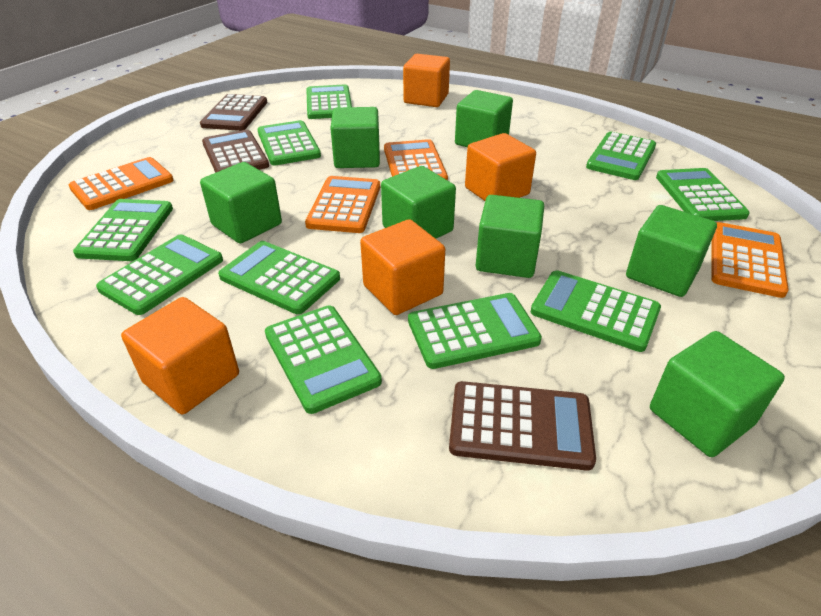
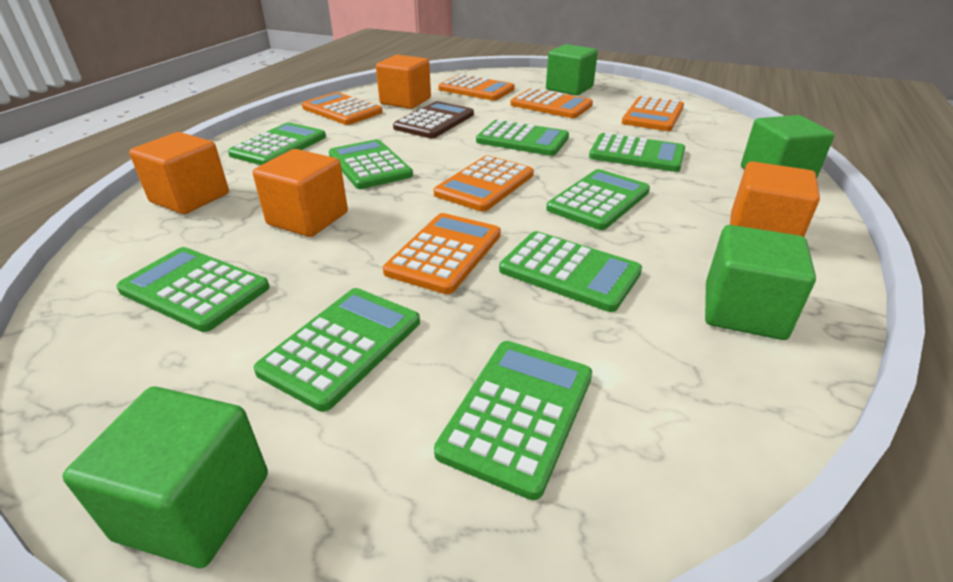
brown calculator: [200,94,267,131] [202,130,269,173] [449,381,596,471] = 3 -> [393,101,474,138] = 1
green calculator: [73,199,173,261] [96,234,223,315] [218,241,340,314] [258,120,321,165] [265,305,382,414] [306,85,352,119] [408,293,542,369] [531,270,661,352] [586,132,656,180] [656,168,750,221] = 10 -> [116,247,270,332] [228,122,326,165] [254,288,420,412] [329,139,413,189] [434,341,592,500] [476,120,569,156] [499,231,642,312] [546,169,650,230] [589,133,685,172] = 9
green cube: [200,162,282,243] [330,107,380,168] [381,166,456,239] [455,90,513,147] [476,195,544,278] [626,205,717,297] [650,331,785,457] = 7 -> [62,387,268,568] [546,44,598,96] [705,225,816,340] [741,115,834,178] = 4
orange calculator: [69,157,174,210] [305,176,380,233] [384,139,448,180] [711,222,789,298] = 4 -> [302,92,383,125] [383,213,501,294] [434,156,534,212] [438,74,515,101] [510,88,593,118] [622,96,684,131] = 6

